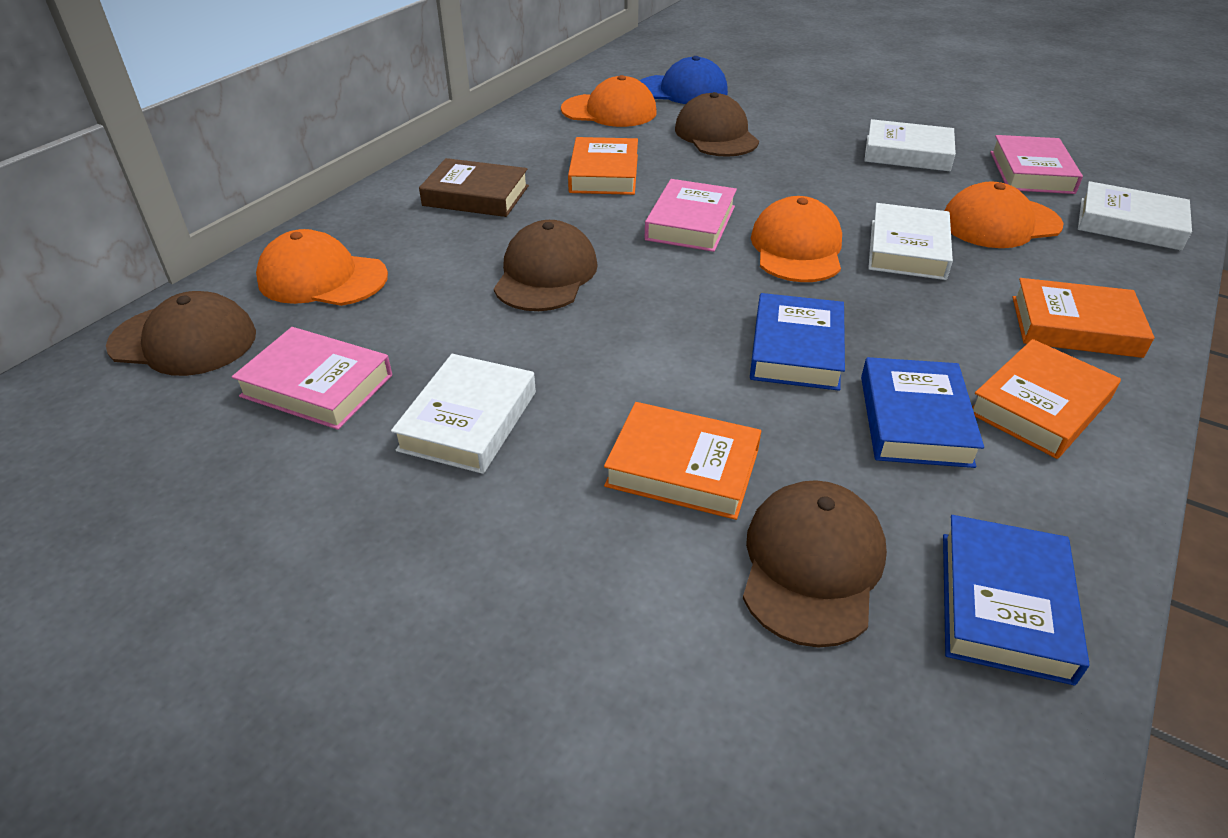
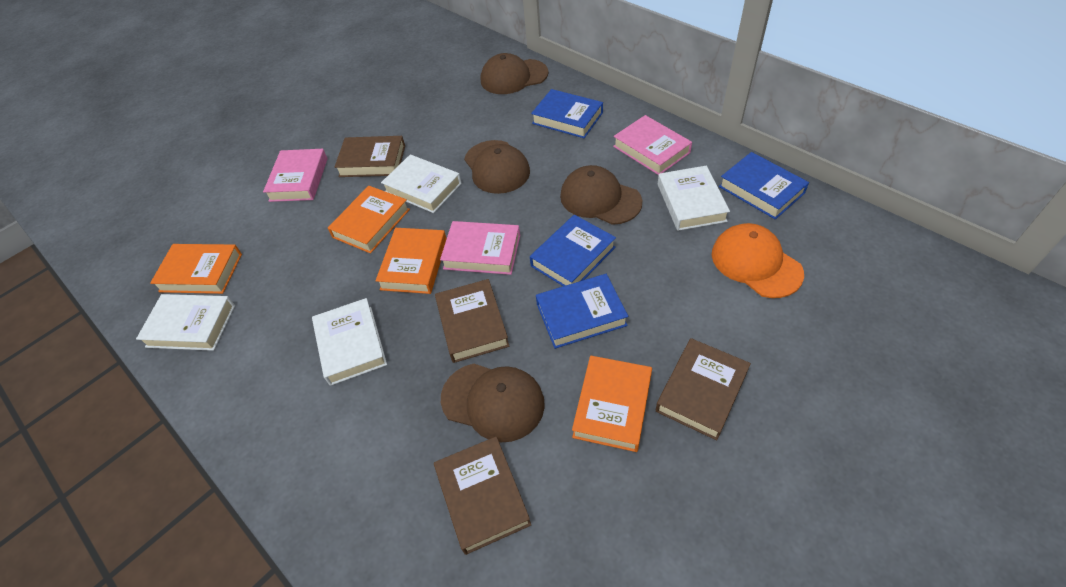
blue book: [750,293,845,391] [861,357,984,468] [943,515,1089,685] = 3 -> [530,215,616,286] [531,89,603,138] [536,274,628,349] [719,152,809,220] = 4
blue cap: [640,56,728,104] = 1 -> none = 0
brown book: [419,158,529,217] = 1 -> [334,136,405,177] [434,437,531,555] [435,279,509,363] [656,338,751,440] = 4
orange cap: [256,229,388,306] [561,75,657,127] [751,196,842,282] [944,182,1064,248] = 4 -> [712,223,804,298] = 1

